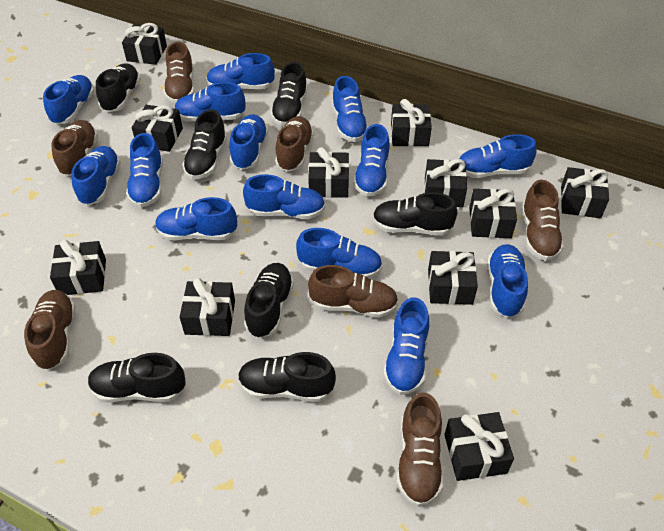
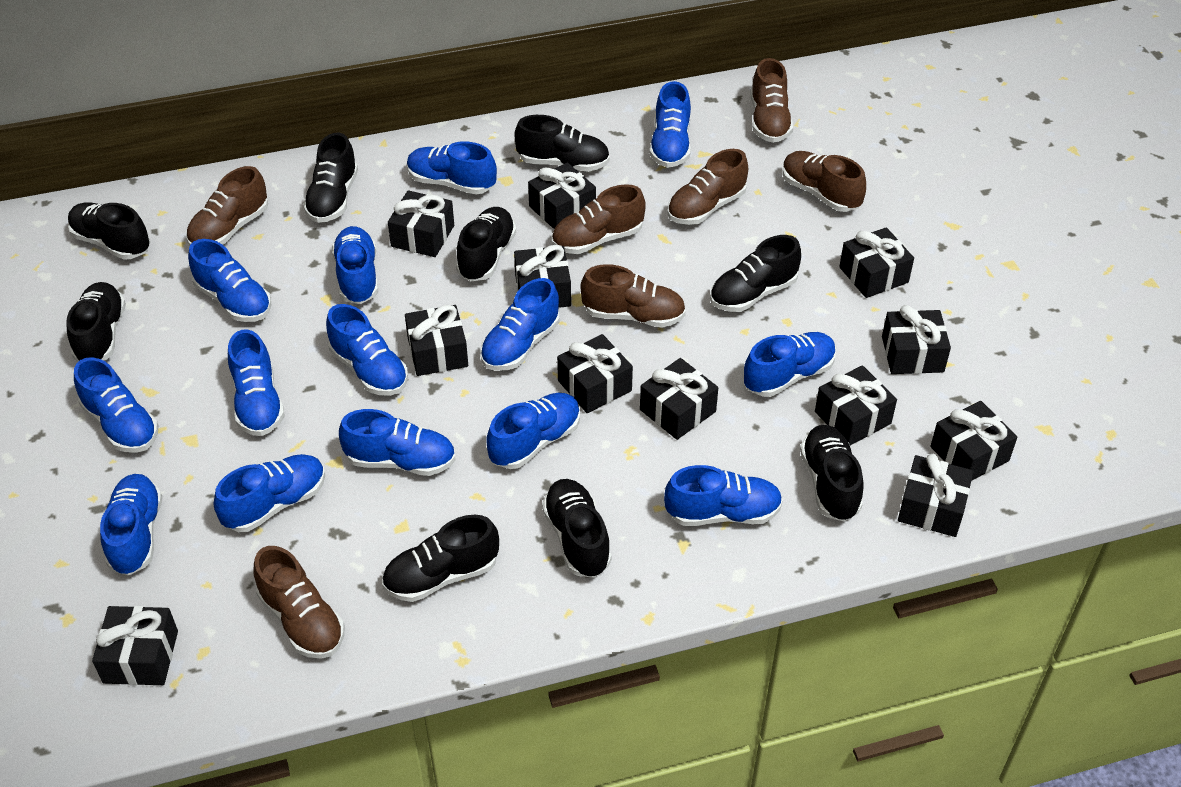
black gift: [50,239,106,295] [122,23,167,65] [132,105,183,152] [180,278,235,336] [308,147,349,198] [391,99,432,147] [424,159,467,207] [428,251,478,305] [444,412,514,481] [469,189,517,238] [561,167,609,218] = 11 -> [92,606,178,685] [388,190,454,257] [405,305,468,376] [514,245,571,308] [528,162,596,229] [557,334,633,413] [640,358,718,440] [815,365,897,445] [839,227,914,298] [882,305,951,374] [898,454,973,537] [930,401,1018,481] = 12
black shoe: [88,353,186,403] [96,63,141,112] [182,110,227,180] [238,352,336,402] [244,263,294,338] [270,62,307,126] [373,192,457,236] = 7 -> [66,282,126,362] [68,202,150,260] [303,133,358,223] [382,515,499,602] [456,207,516,282] [515,115,610,172] [542,479,611,578] [710,235,801,312] [800,425,864,521] = 9

